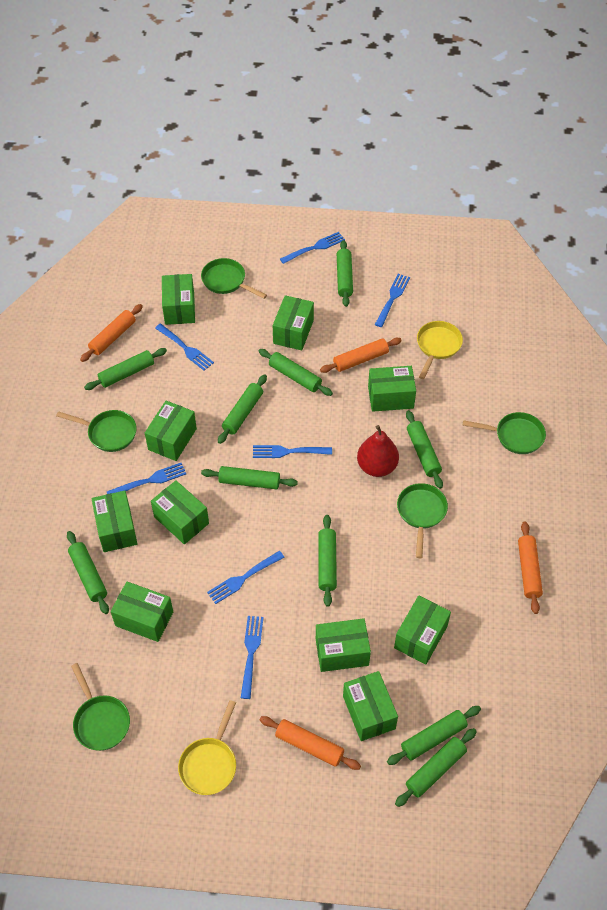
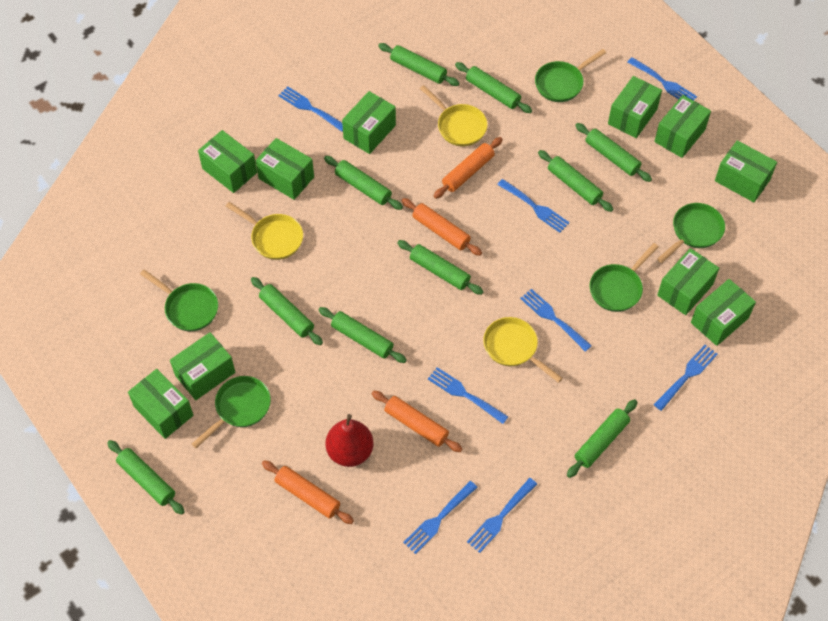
blue fork: [107,463,186,494] [155,324,214,371] [207,551,285,604] [241,616,264,699] [253,445,332,458] [280,232,345,264] [375,274,410,327] = 7 -> [278,86,343,132] [403,481,478,554] [428,367,508,424] [467,478,537,553] [497,179,569,233] [520,289,592,352] [627,57,697,101] [654,345,718,411] = 8
yellow pan: [178,700,236,795] [417,321,463,379] = 2 -> [226,202,303,260] [420,85,487,146] [483,317,563,383] = 3

